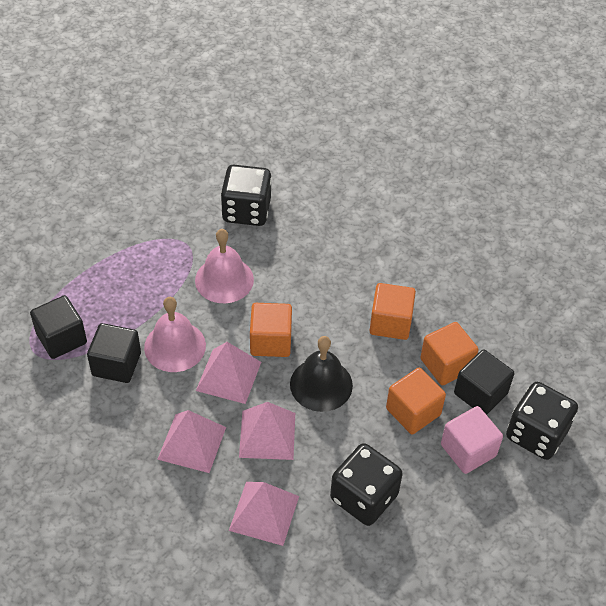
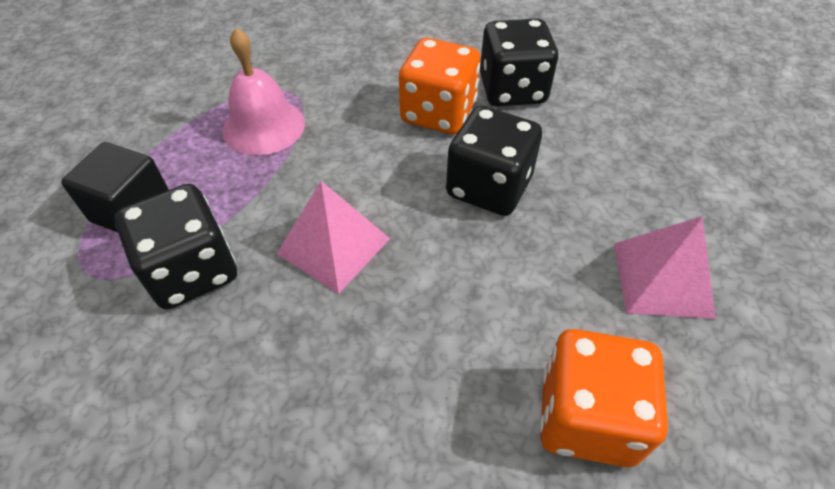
black bell: [290,336,353,412] = 1 -> none = 0
black cube: [30,295,87,359] [87,323,141,383] [454,349,514,415] = 3 -> [61,142,169,232] = 1
orange cube: [250,303,292,357] [370,283,416,340] [386,368,446,434] [420,322,479,385] = 4 -> none = 0
orange dice: none = 0 -> [399,38,480,134] [540,329,668,467] = 2
pink bell: [144,297,206,372] [195,229,254,303] = 2 -> [222,28,305,155] = 1
pink cube: [441,406,503,474] = 1 -> none = 0
pink pyramid: [157,410,226,473] [196,342,261,404] [229,482,299,546] [239,402,295,460] = 4 -> [277,181,390,294] [614,216,716,319] = 2

